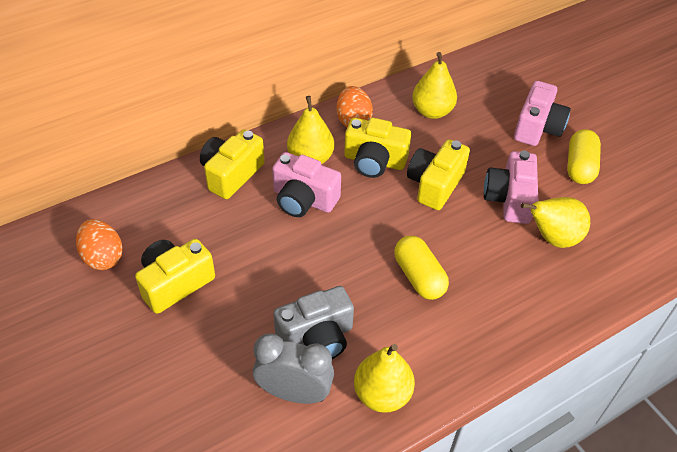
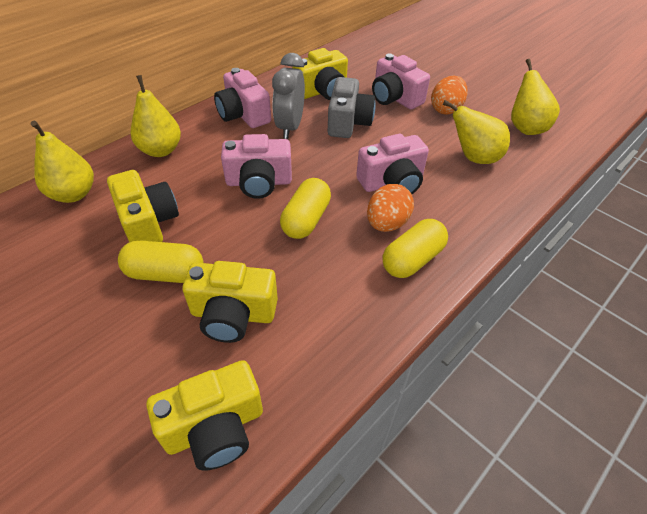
pink camera: [272,152,341,217] [484,151,538,224] [514,81,571,146] = 3 -> [214,68,271,128] [221,134,292,199] [356,134,429,194] [372,54,430,110] = 4
yellow capsule: [394,236,449,300] [567,129,601,184] = 2 -> [118,241,204,283] [280,178,331,239] [383,219,448,278] = 3

